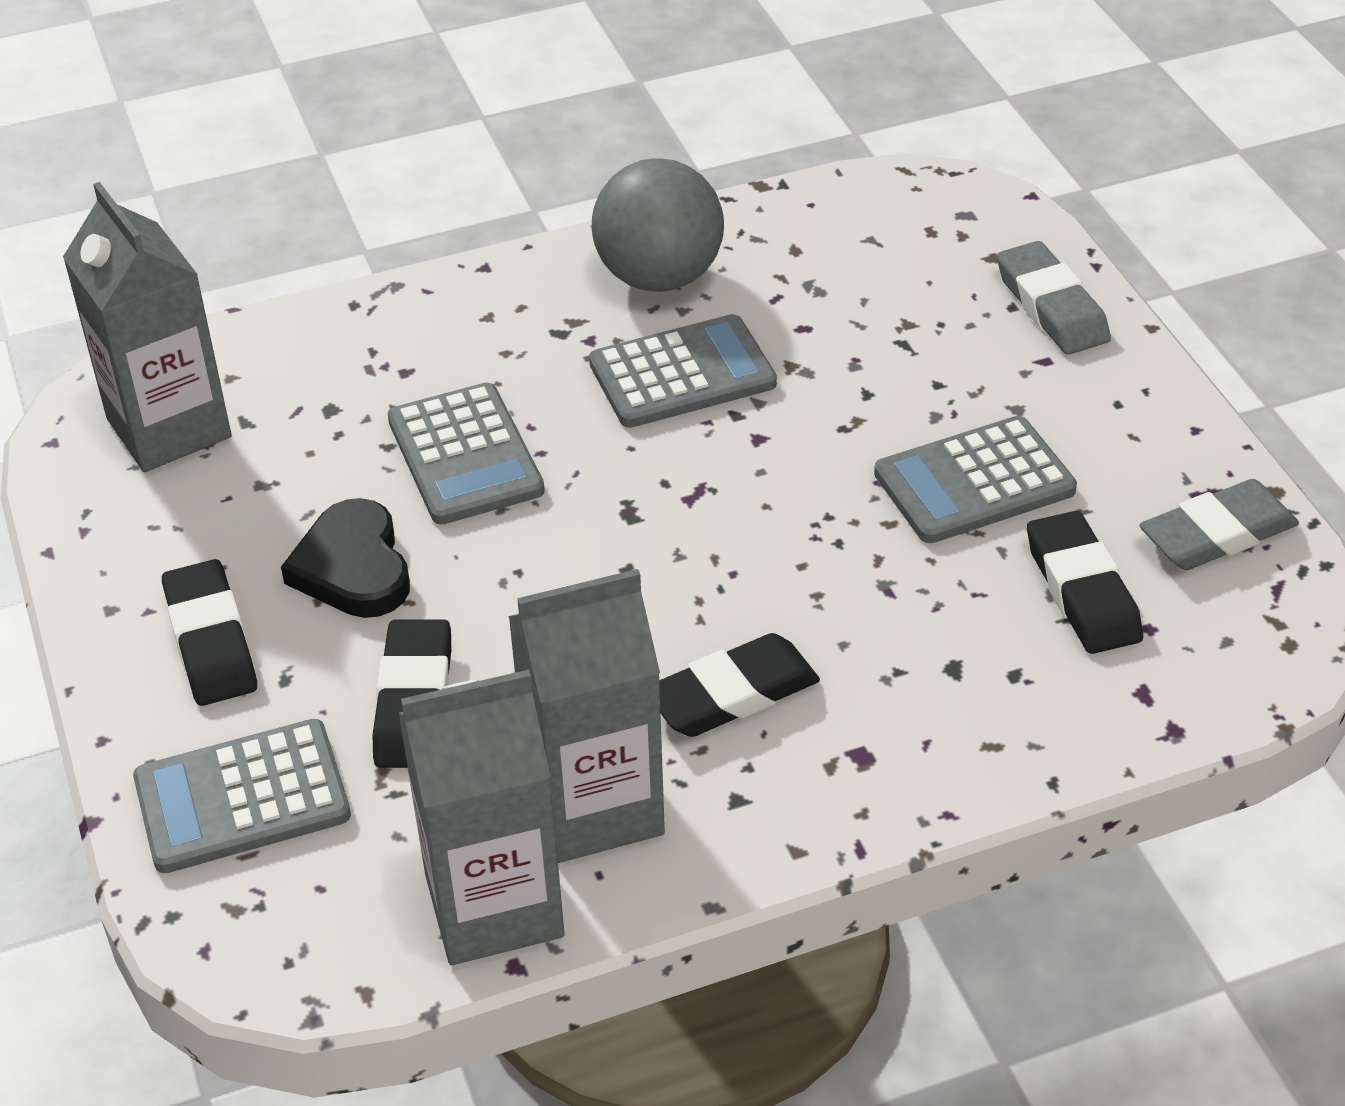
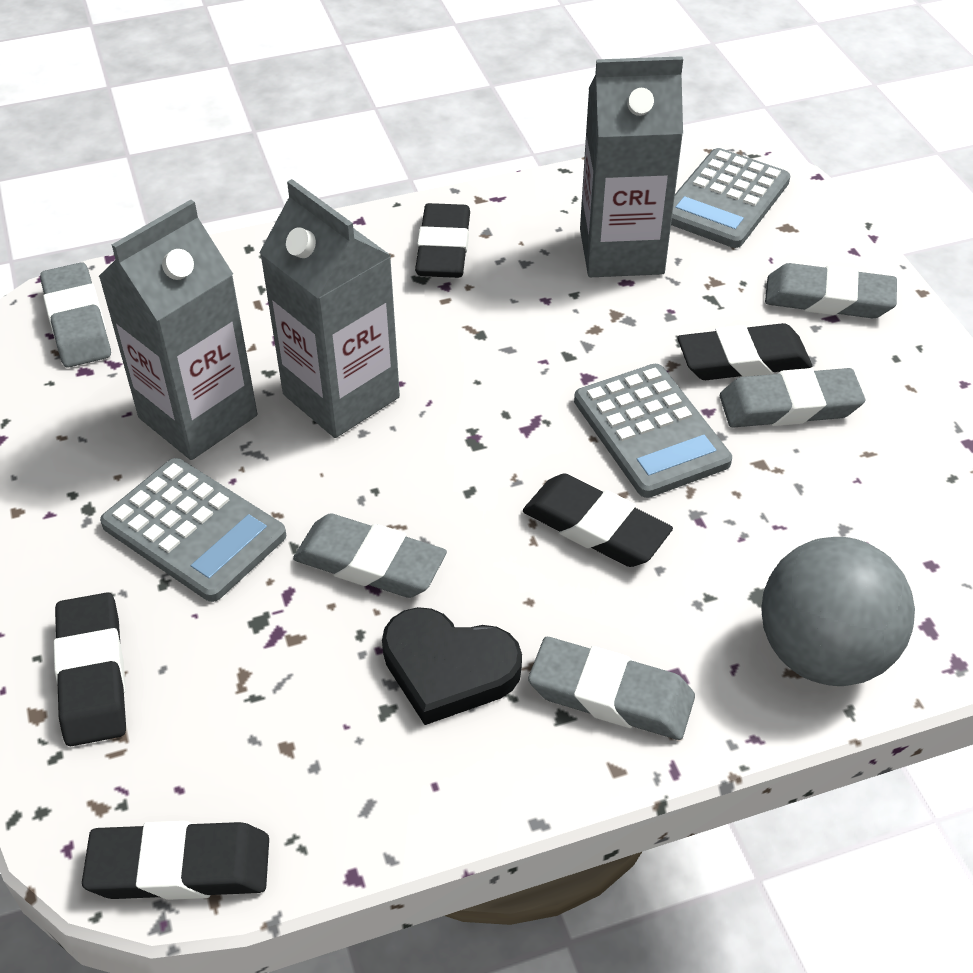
black eraser: [162,559,257,706] [373,619,451,768] [659,633,820,737] [1027,511,1143,654] = 4 -> [54,592,126,746] [82,821,269,900] [415,203,470,278] [523,473,673,567] [677,323,812,380] = 5
grey calculator: [133,719,351,873] [388,383,545,525] [589,314,777,428] [874,416,1077,543] = 4 -> [100,458,286,602] [574,364,732,498] [671,148,790,248] = 3
grey eraser: [997,241,1111,355] [1139,479,1299,570] = 2 -> [40,262,111,368] [293,513,447,598] [528,637,695,740] [720,368,865,428] [765,263,897,318] = 5

